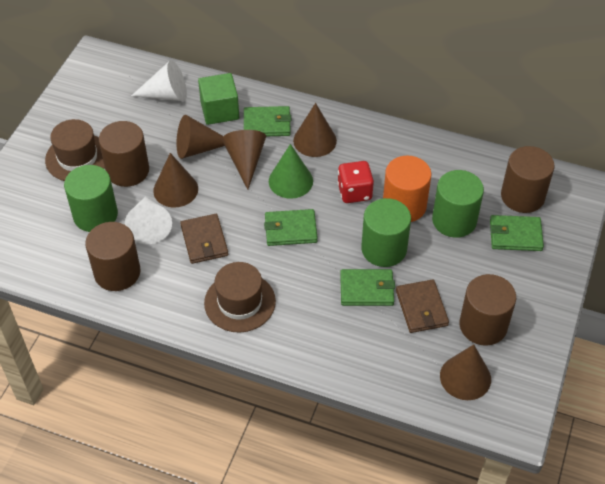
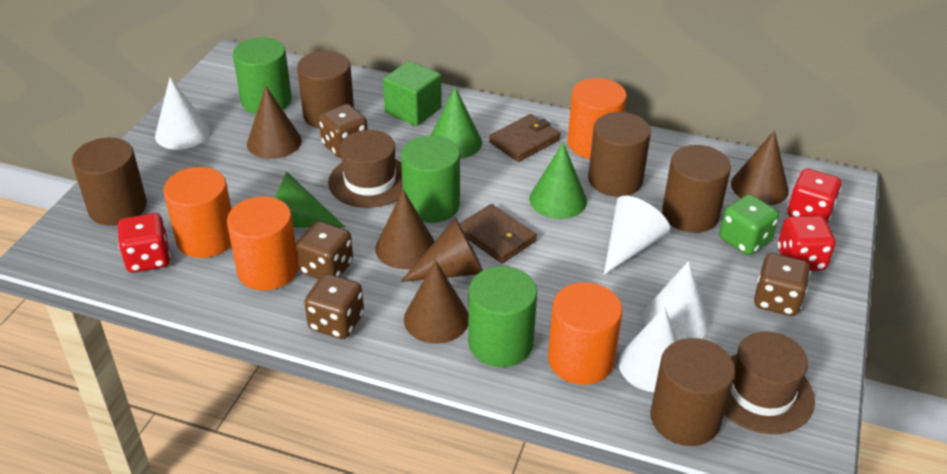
brown cylinder: [85,222,141,291] [99,121,149,187] [459,274,516,346] [501,146,554,213] = 4 -> [72,138,147,226] [297,51,354,129] [588,112,651,197] [650,338,735,446] [662,145,731,233] = 5
brown dice: none = 0 -> [296,221,353,279] [304,274,364,339] [319,104,368,158] [754,253,810,316] = 4
green cone: [269,144,313,199] = 1 -> [275,172,345,228] [431,87,482,159] [529,143,587,219] = 3
green dice: none = 0 -> [719,194,779,255] = 1
green wallet: [244,106,291,136] [264,209,318,246] [340,269,395,306] [490,215,544,251] = 4 -> none = 0
orange cylinder: [383,156,431,222] = 1 -> [163,167,231,258] [227,197,299,290] [548,282,623,385] [568,78,627,159] = 4
red dice: [337,161,374,203] = 1 -> [118,213,170,273] [778,216,835,271] [787,168,842,223] = 3
white cone: [125,196,172,244] [131,60,187,101] = 2 -> [155,77,210,150] [604,196,670,275] [619,306,678,392] [643,261,709,340] = 4

